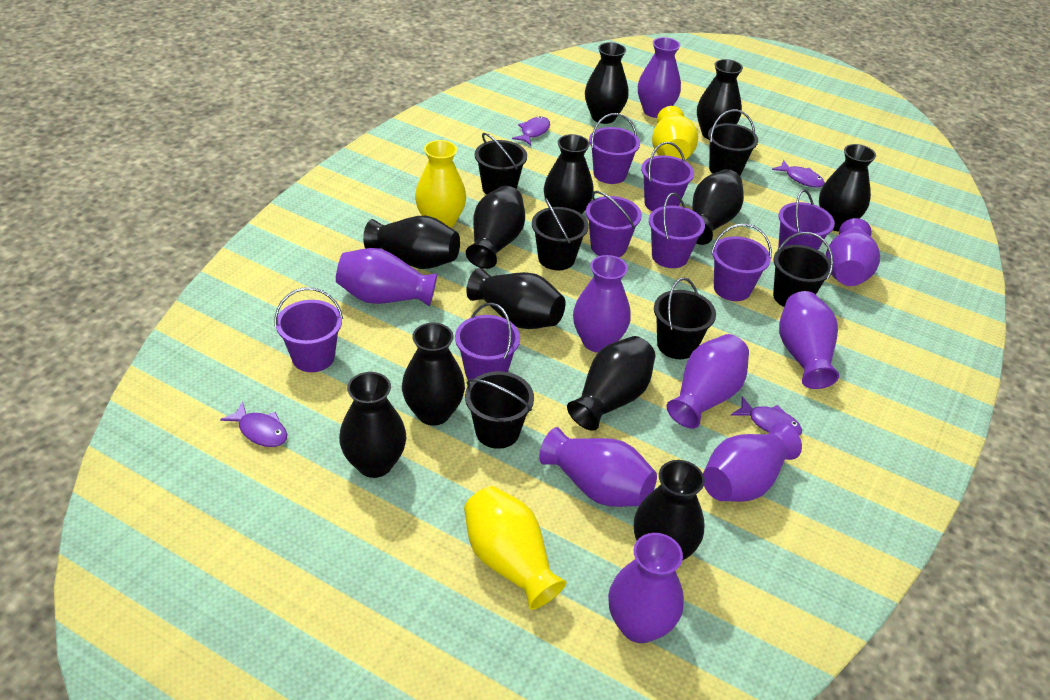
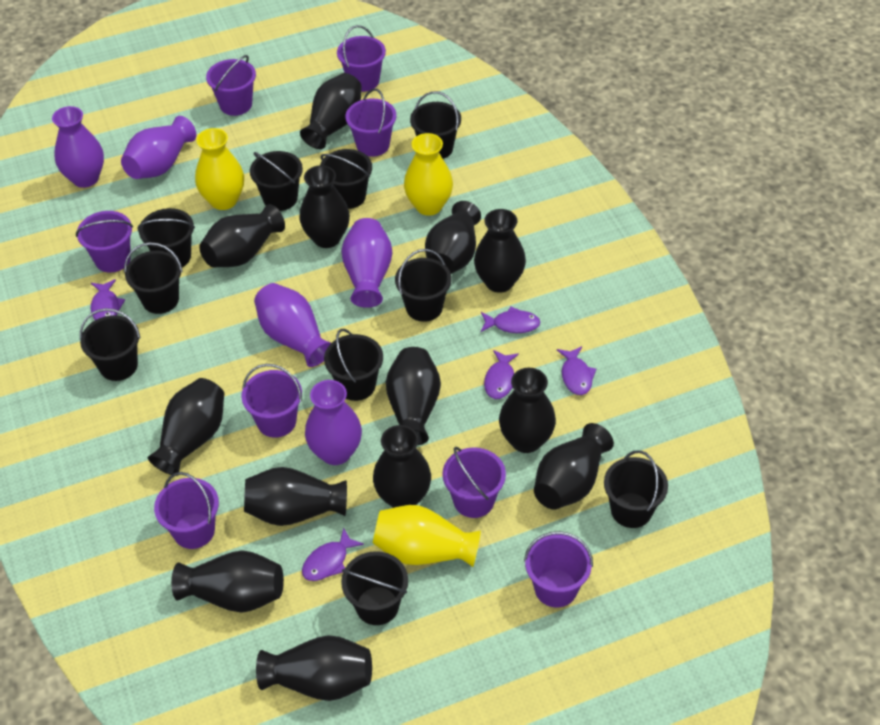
black bucket: [465,371,534,449] [475,133,527,195] [532,198,589,270] [654,277,716,359] [708,110,758,175] [773,232,833,307] = 6 -> [80,308,140,381] [124,242,183,314] [137,208,195,267] [250,151,303,211] [320,149,372,209] [324,329,383,401] [341,551,408,625] [395,249,452,322] [410,91,461,159] [604,450,668,528] = 10
black vase: [339,372,406,478] [363,216,460,269] [402,323,465,426] [466,186,525,269] [466,268,566,329] [544,134,594,214] [567,336,655,431] [585,42,628,124] [634,460,705,561] [692,169,744,245] [697,59,743,140] [819,144,876,232] = 12 -> [148,378,224,476] [171,550,284,612] [199,204,285,267] [244,467,347,526] [256,635,372,701] [300,73,362,149] [300,165,350,248] [373,425,431,508] [386,347,441,445] [425,201,481,274] [474,209,526,293] [499,368,556,453] [534,423,614,509] = 13
purple fish: [220,402,287,447] [512,116,550,145] [731,396,802,436] [772,160,825,188] = 4 -> [91,279,125,320] [302,527,364,581] [481,307,540,333] [484,350,519,399] [557,346,597,395] = 5
purple vase: [336,248,437,307] [539,427,657,507] [573,255,631,352] [608,533,684,643] [638,37,681,118] [666,334,749,428] [703,423,802,502] [779,291,839,389] [826,218,880,286] = 9 -> [52,106,104,188] [121,116,196,179] [254,283,331,367] [305,380,362,465] [341,218,392,308] = 5

